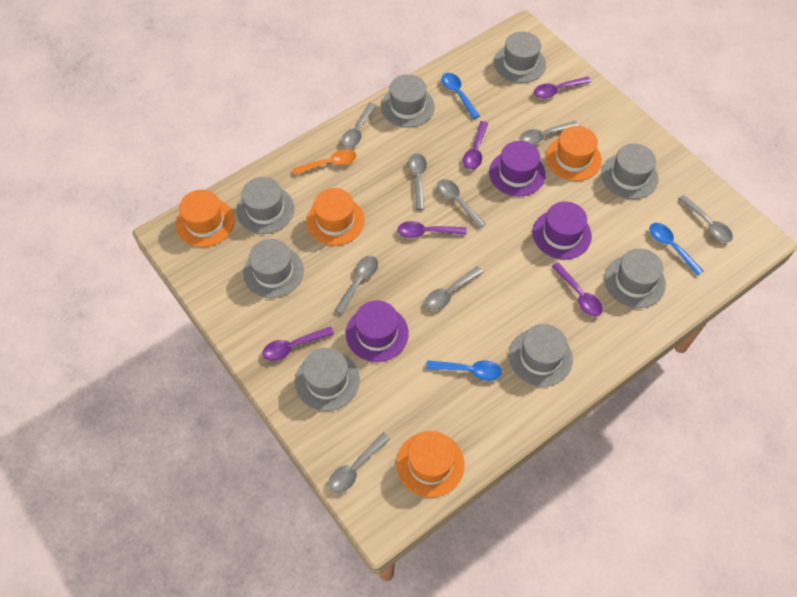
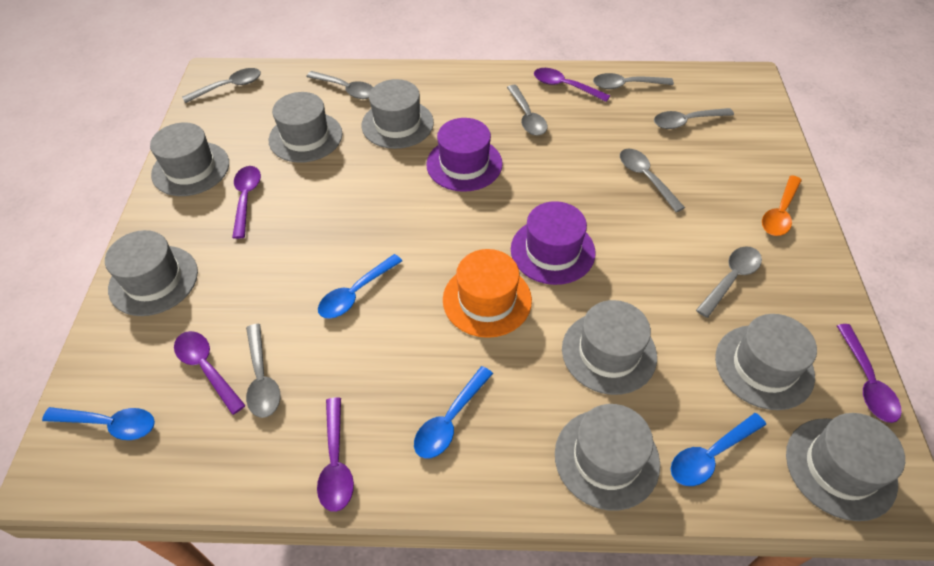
blue spoon: [426,360,502,381] [441,73,480,119] [649,223,703,276] = 3 -> [42,407,155,440] [318,254,402,319] [414,366,493,459] [671,413,766,486] = 4
orange hat: [176,190,235,247] [306,188,365,246] [396,431,465,498] [545,126,602,181] = 4 -> [443,249,532,338] = 1
purple hat: [346,300,409,362] [489,141,546,196] [532,201,592,260] = 3 -> [426,118,503,192] [511,201,596,285] = 2

